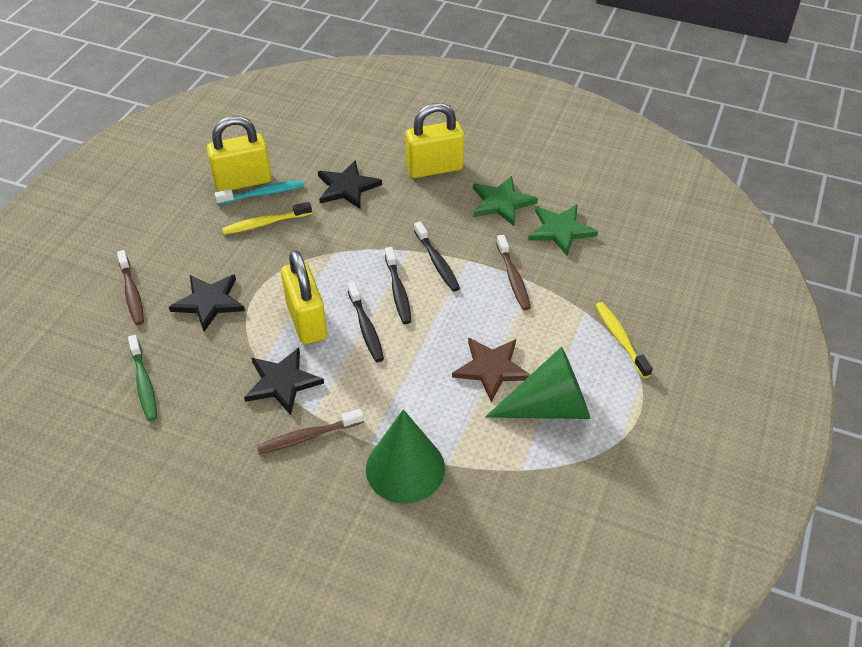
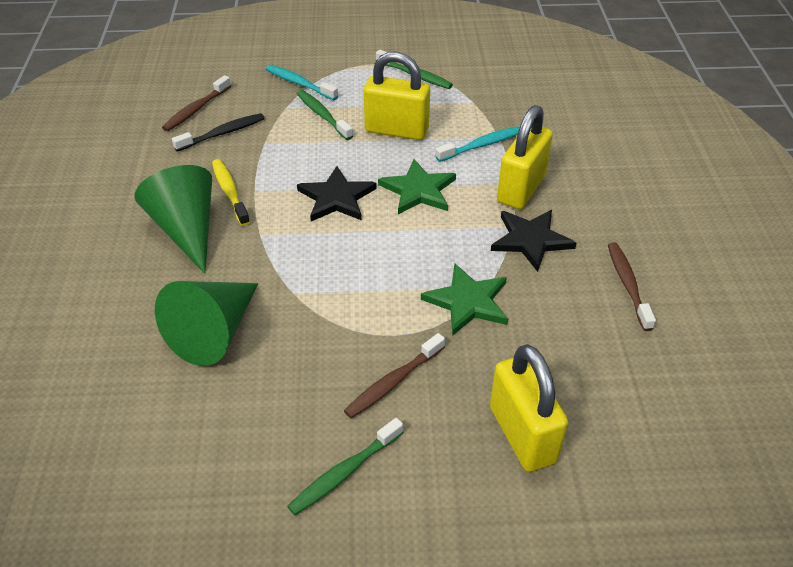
black star: [169,274,245,331] [244,348,324,415] [318,160,382,209] = 3 -> [297,166,376,221] [491,210,576,272] = 2
black toothbrush: [348,282,384,362] [385,247,411,324] [414,221,460,292] = 3 -> [172,113,265,152] = 1
brown star: [452,337,530,402] = 1 -> none = 0
green toothbrush: [128,335,157,421] = 1 -> [287,418,404,515] [297,90,353,140] [376,50,453,89] = 3
turquoise toothbrush: [215,180,304,205] = 1 -> [266,65,338,100] [435,127,520,162] = 2
yellow toothbrush: [222,202,312,235] [595,302,653,378] = 2 -> [212,159,250,226] = 1

